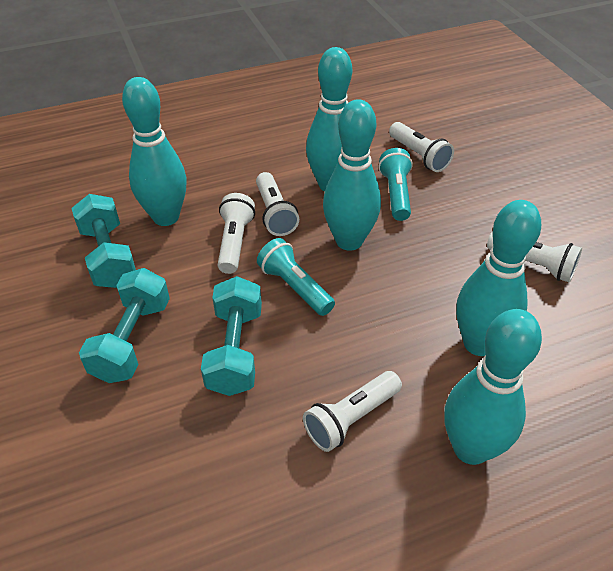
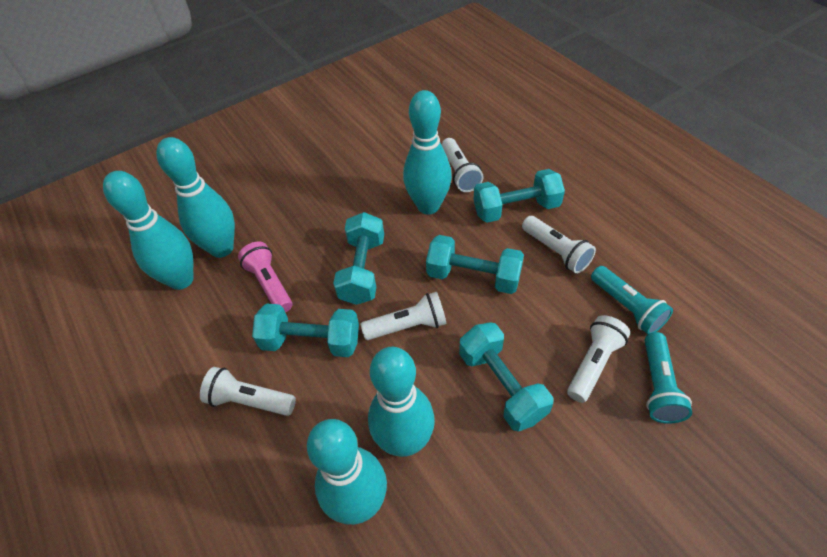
pink flashlight: none = 0 -> [238,241,292,313] = 1
turquoise dumbbell: [72,194,136,288] [79,268,170,383] [201,276,262,396] = 3 -> [252,303,359,357] [333,212,384,305] [426,235,524,294] [459,322,553,432] [474,169,565,223] = 5

